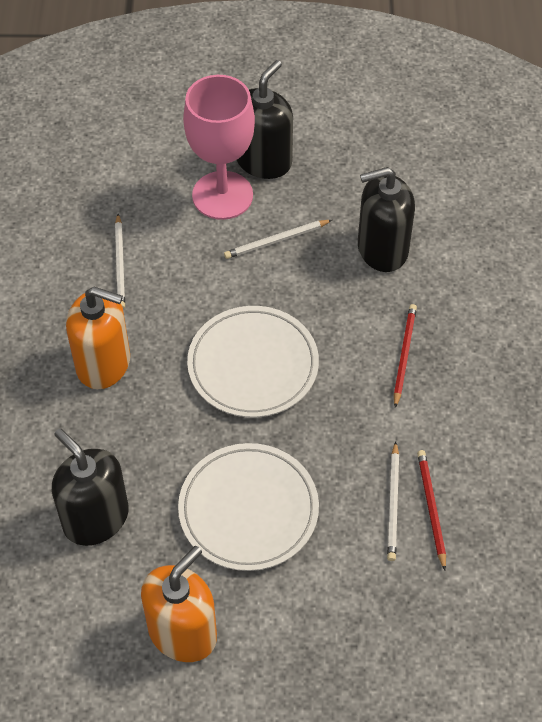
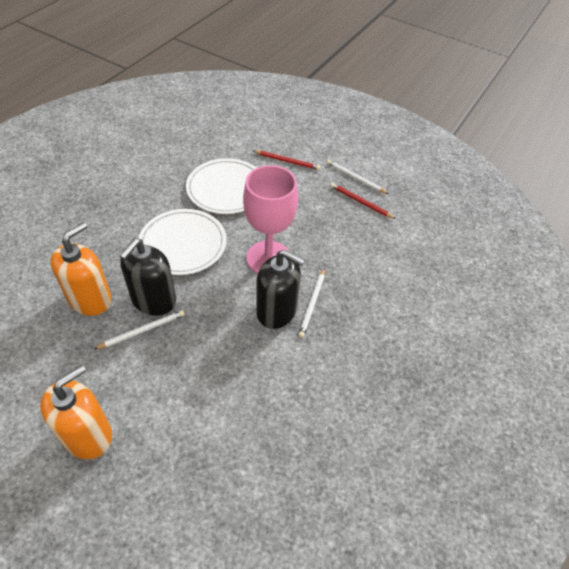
black soap dispenser: [52,429,129,546] [237,60,293,179] [358,167,415,272] = 3 -> [119,238,176,316] [256,249,305,329] = 2

